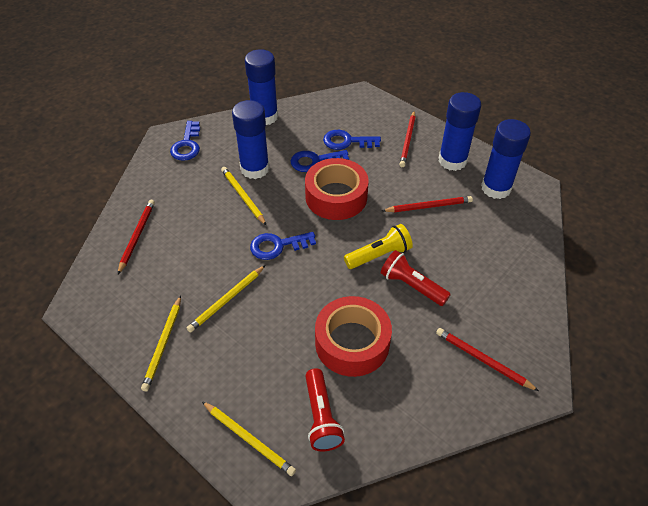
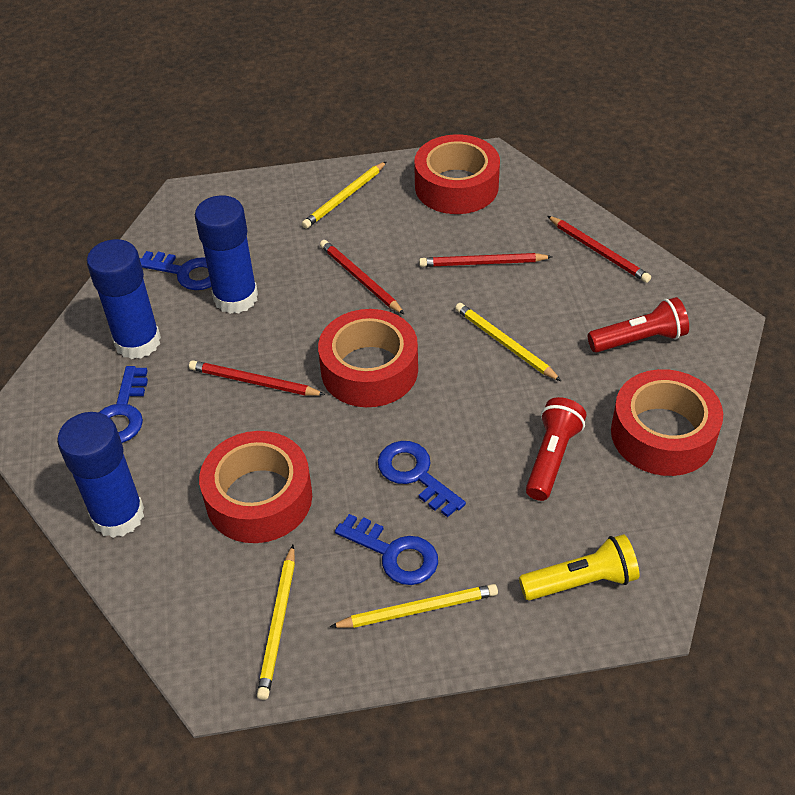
blue glue stick: [232,100,270,179] [245,49,278,125] [438,92,481,171] [481,119,531,199] = 4 -> [57,412,144,538] [87,239,161,359] [195,195,258,314] = 3
red tape: [305,158,369,220] [315,296,392,377] = 2 -> [199,431,312,543] [318,309,418,407] [414,134,500,214] [611,369,723,476] = 4

